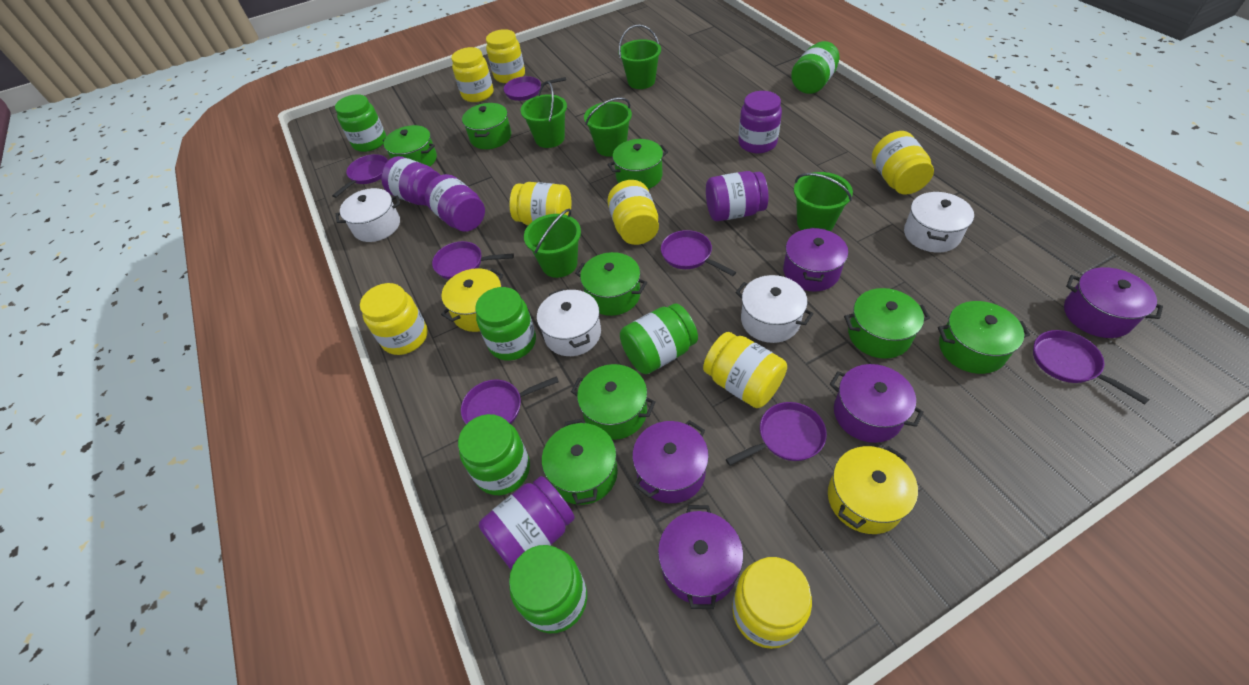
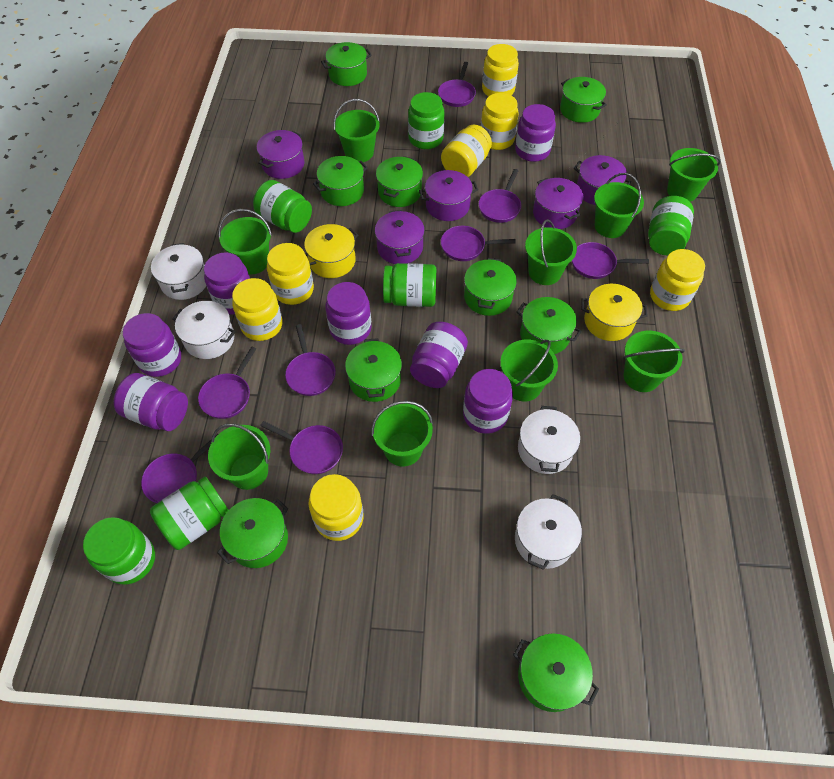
green bucket: [520,81,567,148] [524,209,581,278] [584,97,632,157] [618,24,661,89] [794,172,853,231] = 5 -> [208,424,270,490] [218,209,272,274] [333,99,380,162] [371,401,433,467] [500,340,558,402] [525,219,577,285] [594,173,644,238] [623,331,685,392] [667,148,721,202] = 9
green pot: [383,125,437,166] [462,103,511,149] [542,418,618,505] [571,364,655,440] [575,252,647,316] [607,139,668,189] [844,288,930,359] [938,301,1030,374] = 8 -> [217,498,288,568] [313,156,368,206] [321,42,372,86] [345,338,402,402] [376,156,423,207] [464,258,517,316] [513,633,599,712] [517,297,582,354] [560,77,607,123] = 9
purple jar: [381,156,440,206] [425,174,485,232] [479,476,575,570] [706,171,768,221] [738,91,782,153] = 5 -> [114,373,188,431] [123,313,181,377] [204,252,250,315] [325,282,372,345] [410,322,468,388] [463,369,513,434] [515,104,556,162] = 7
purple pan: [332,154,388,198] [432,241,514,280] [461,376,559,424] [504,76,566,101] [661,230,736,276] [726,402,827,466] [1033,330,1150,405] = 7 -> [141,434,218,503] [198,347,256,419] [260,421,343,474] [285,324,336,396] [438,62,476,107] [441,226,516,261] [479,169,521,223] [572,242,649,279] = 8
yellow jar: [360,283,428,355] [451,47,494,102] [486,29,525,83] [509,182,571,225] [608,180,659,245] [703,332,787,408] [732,557,812,649] [872,131,934,195] = 8 -> [232,278,283,341] [267,243,314,305] [309,474,364,541] [441,124,492,177] [481,93,519,150] [482,44,519,97] [650,249,705,311] = 7

